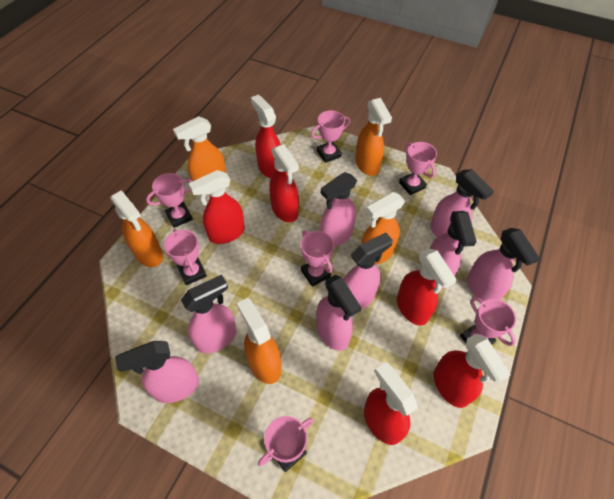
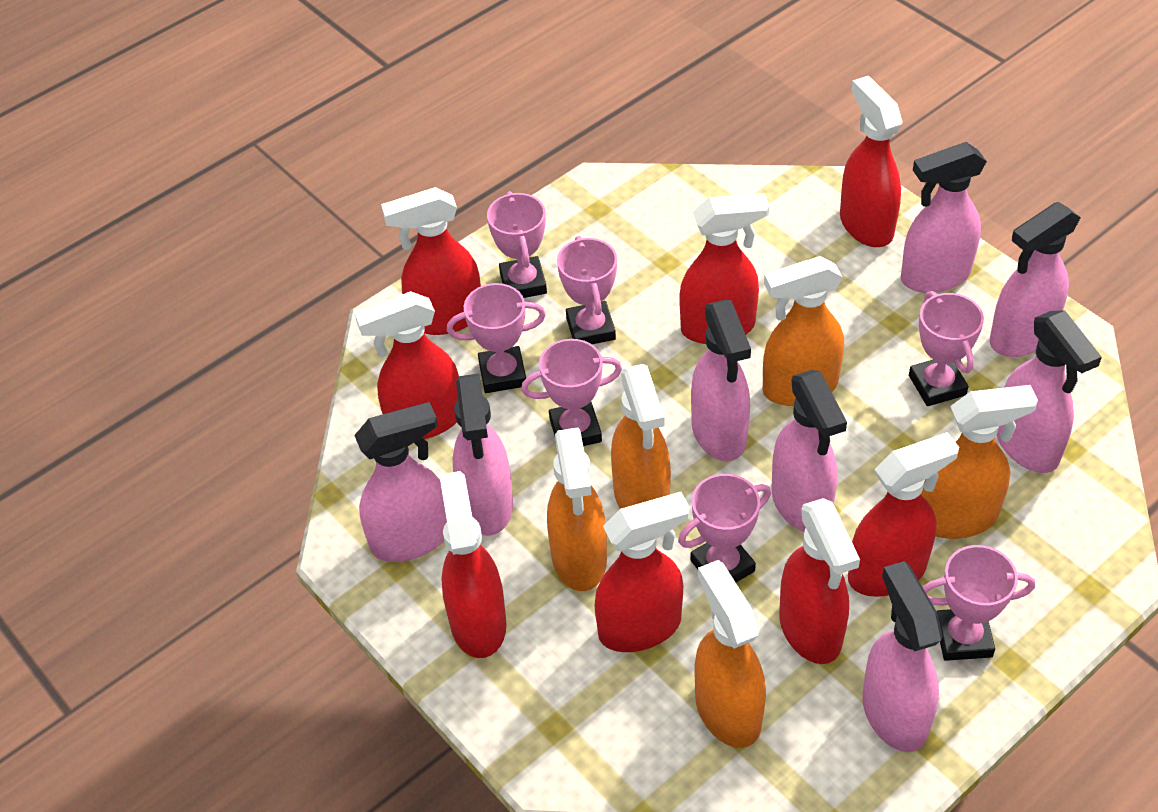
red spray bottle: [188,170,245,244] [251,95,281,178] [269,144,299,222] [364,362,418,445] [397,248,457,326] [434,334,511,408] = 6 -> [355,291,459,439] [381,187,481,335] [439,471,506,658] [594,492,690,652] [679,193,769,344] [779,498,860,664] [840,76,903,247] [848,432,959,597] = 8

